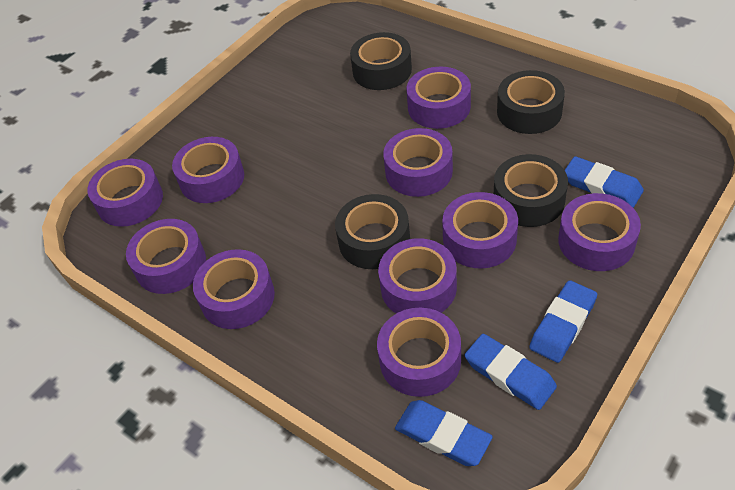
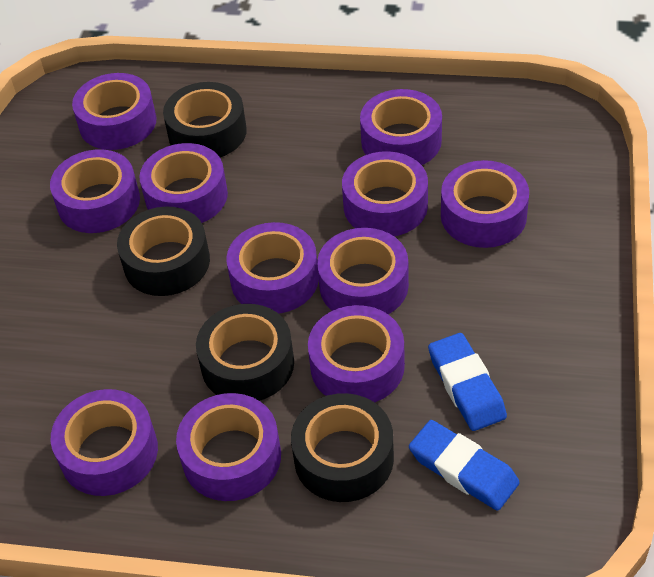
blue eraser: [395,400,493,466] [465,334,557,410] [529,280,597,363] [565,156,644,208] = 4 -> [409,420,520,511] [428,333,507,431] = 2
purple tape: [87,159,163,227] [126,219,206,294] [172,137,244,203] [193,249,275,329] [377,307,461,397] [378,238,457,314] [383,128,453,197] [407,67,471,129] [442,192,518,269] [558,193,641,271] = 10 -> [50,149,140,233] [51,389,158,496] [72,73,157,150] [140,143,228,223] [176,393,281,501] [227,222,319,314] [308,305,405,402] [317,228,409,314] [342,151,428,236] [360,89,442,165] [441,160,529,248] = 11

